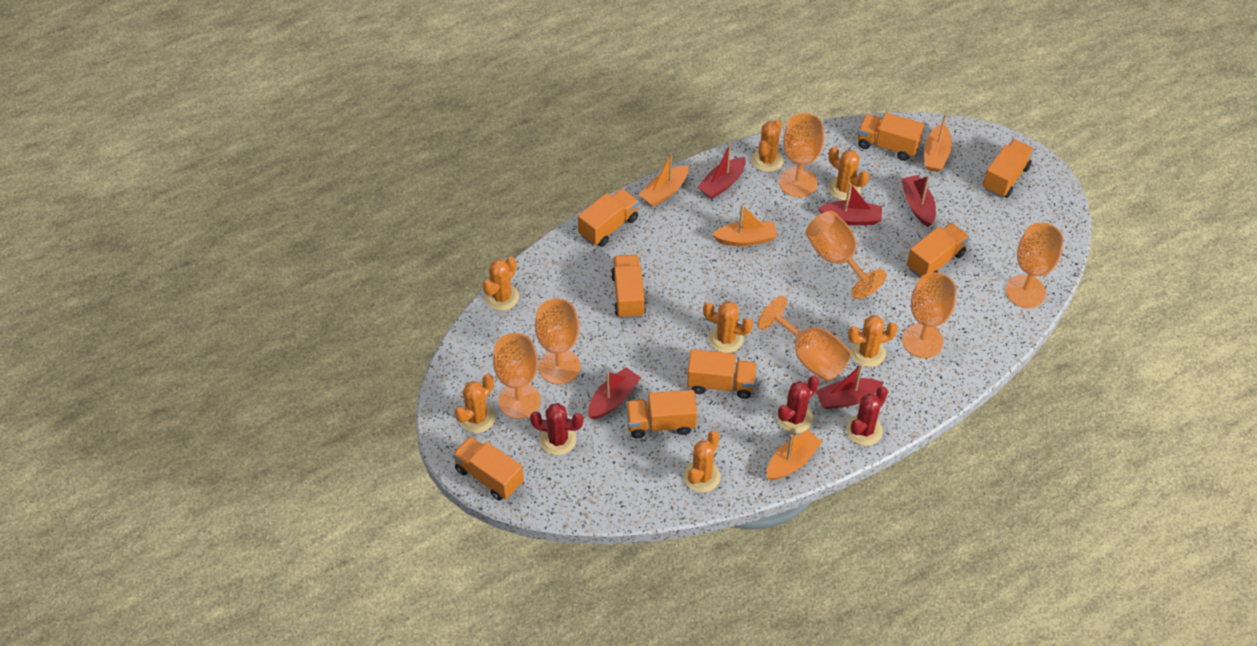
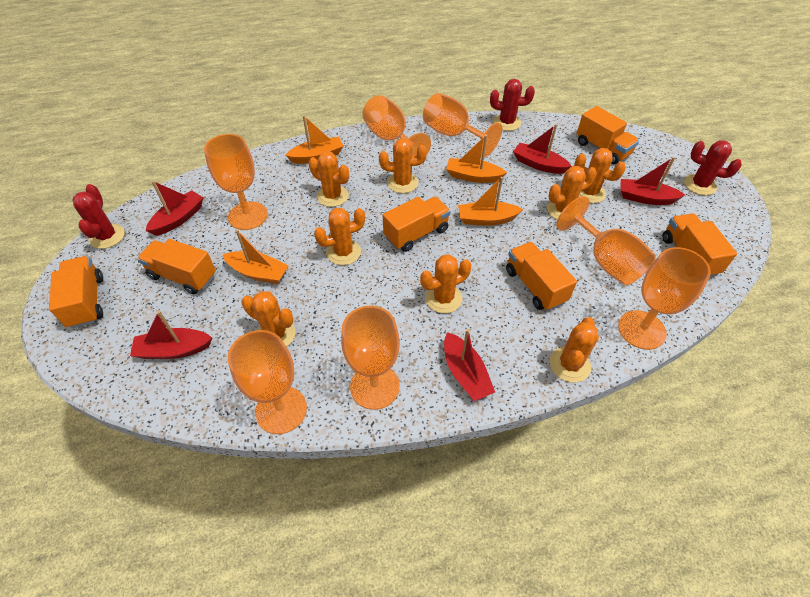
orange cactus: [454,374,495,433] [483,257,519,311] [684,431,721,492] [703,301,753,353] [752,119,784,172] [829,146,869,200] [848,315,898,367] = 7 -> [241,291,295,347] [309,151,349,207] [314,208,365,265] [379,138,427,193] [420,254,471,313] [547,166,597,220] [549,317,599,383] [574,148,626,203] = 8
orange truck: [452,436,524,501] [578,188,639,247] [611,255,646,319] [626,390,697,438] [687,349,757,399] [858,113,924,161] [907,223,969,278] [983,139,1034,198] = 8 -> [49,256,103,328] [137,239,216,294] [383,197,451,252] [506,242,577,311] [577,106,639,164] [663,213,737,277] = 6

